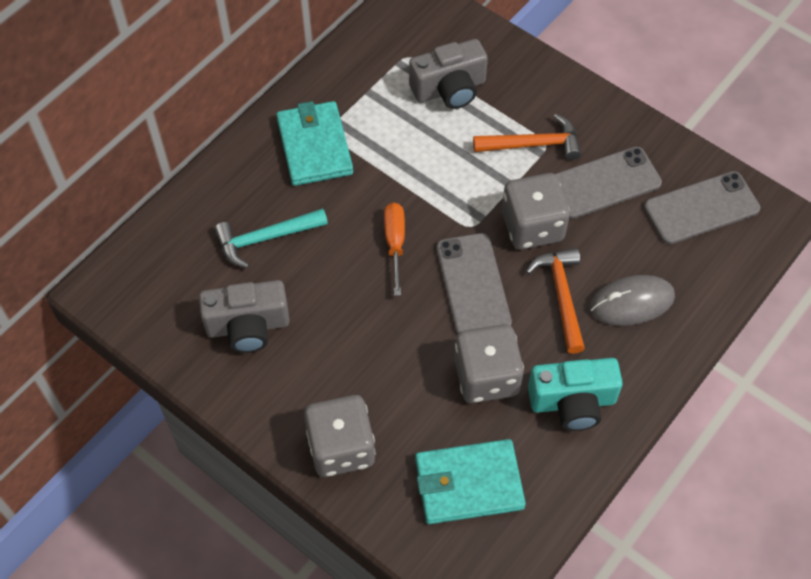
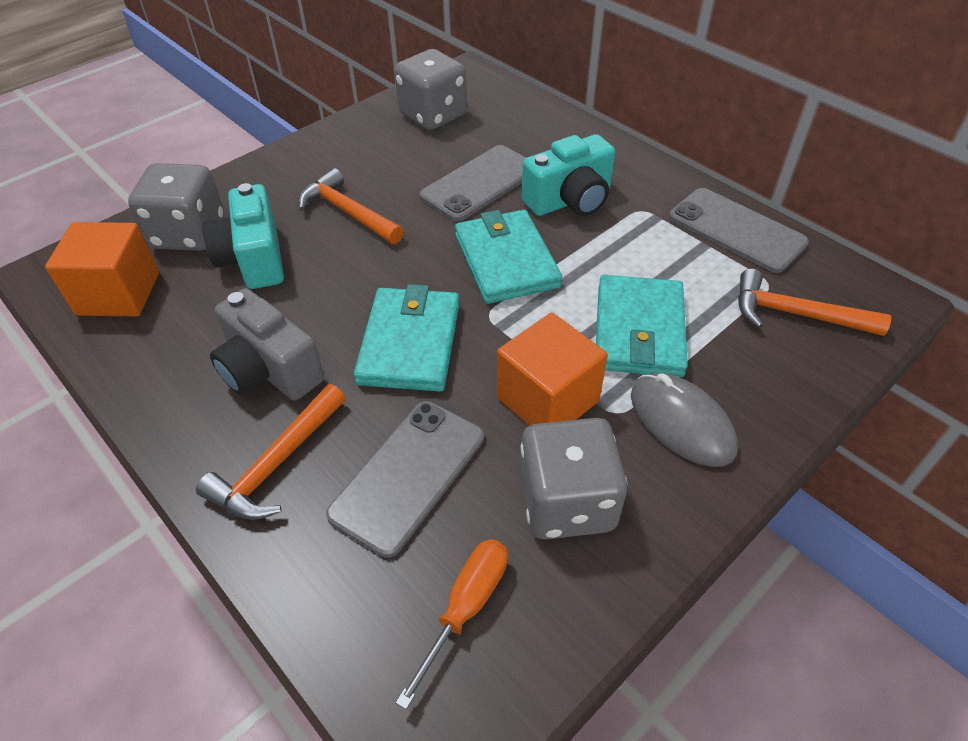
grey camera: [199,280,290,353] [409,39,488,109] = 2 -> [210,288,324,401] = 1
orange cube: none = 0 -> [45,222,159,317] [497,313,608,426] = 2
orange hammer: [473,114,581,160] [526,248,585,354] = 2 -> [196,384,346,520] [298,168,404,244] [738,269,891,336] = 3
turquoise camera: [528,358,623,431] = 1 -> [203,183,284,289] [522,134,615,216] = 2
turquoise hammer: [214,208,328,268] = 1 -> none = 0
turquoise wallet: [276,101,353,186] [415,439,526,524] = 2 -> [354,284,459,392] [455,210,562,304] [596,275,688,377] = 3

